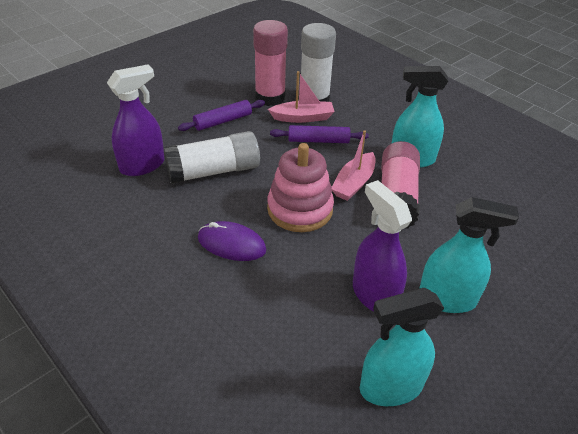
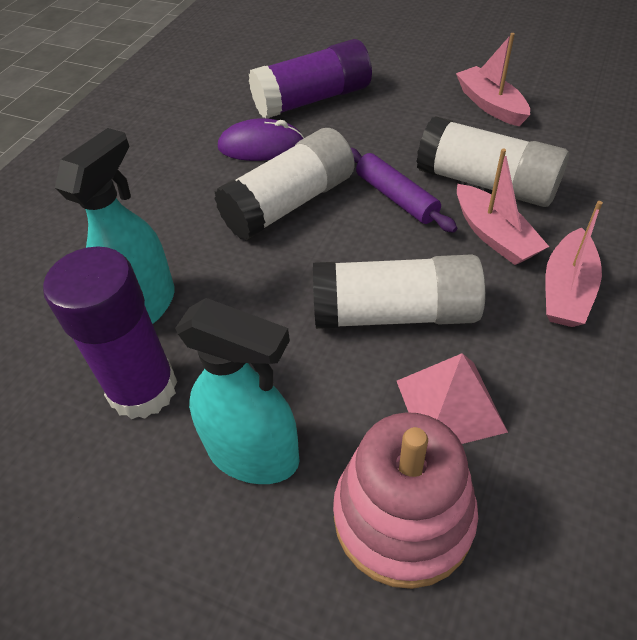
pink boat: [268,71,334,123] [331,130,376,201] = 2 -> [456,33,530,126] [457,148,549,265] [545,201,603,327] = 3
pink glue stick: [253,20,288,106] [381,141,420,229] = 2 -> none = 0
pink pyramid: none = 0 -> [397,353,508,444] = 1
purple glue stick: none = 0 -> [43,246,177,419] [249,39,372,119] = 2
purple rolling pin: [178,100,265,131] [270,125,369,143] = 2 -> [351,148,457,233] = 1
purple spray bottle: [107,65,165,176] [353,180,412,312] = 2 -> none = 0
turquoise spray bottle: [360,288,444,406] [391,66,448,168] [419,197,519,313] = 3 -> [55,128,175,324] [175,298,300,484] = 2
white glue stick: [164,131,260,184] [301,23,336,102] = 2 -> [214,128,354,240] [313,255,486,329] [416,116,569,207] = 3

